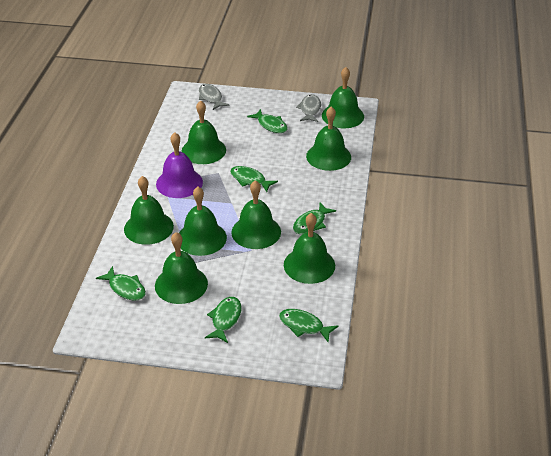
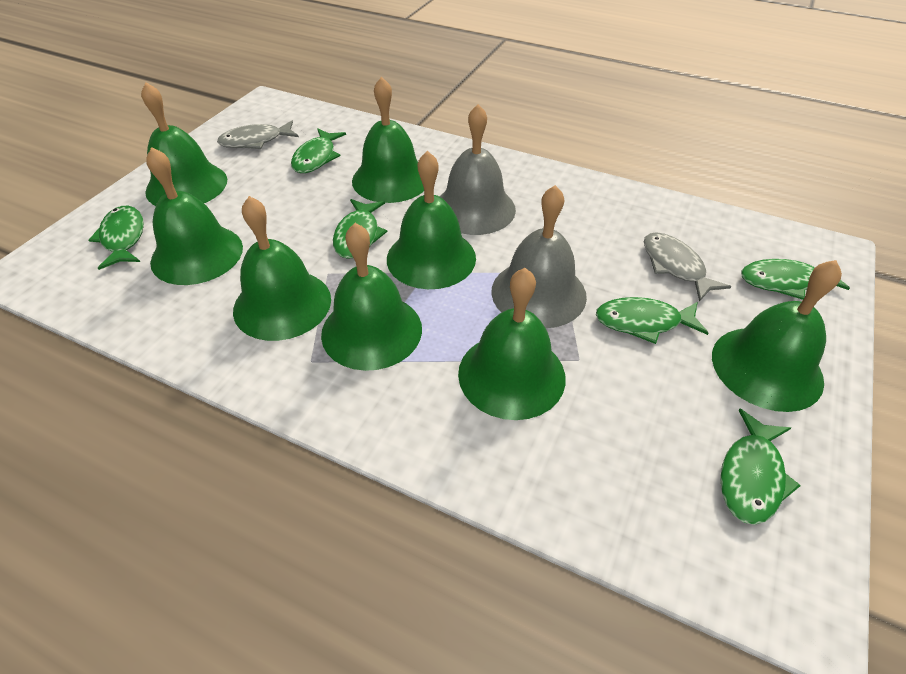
grey bell: none = 0 -> [440,104,516,235] [491,185,587,328] = 2
purple bell: [156,132,203,198] = 1 -> none = 0

